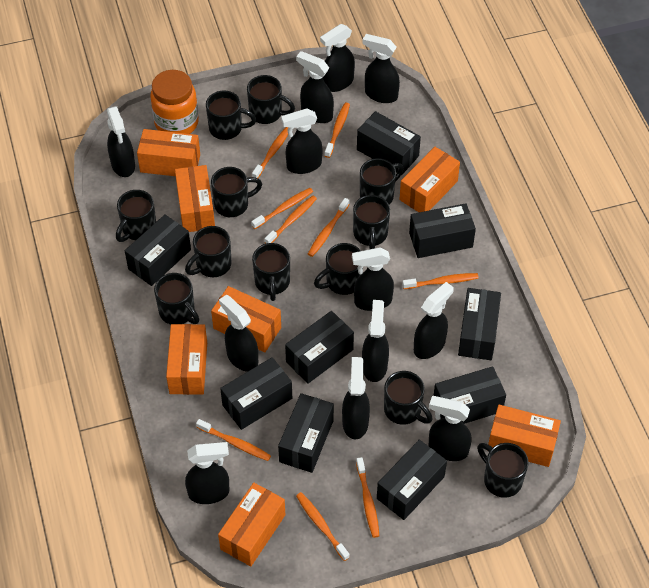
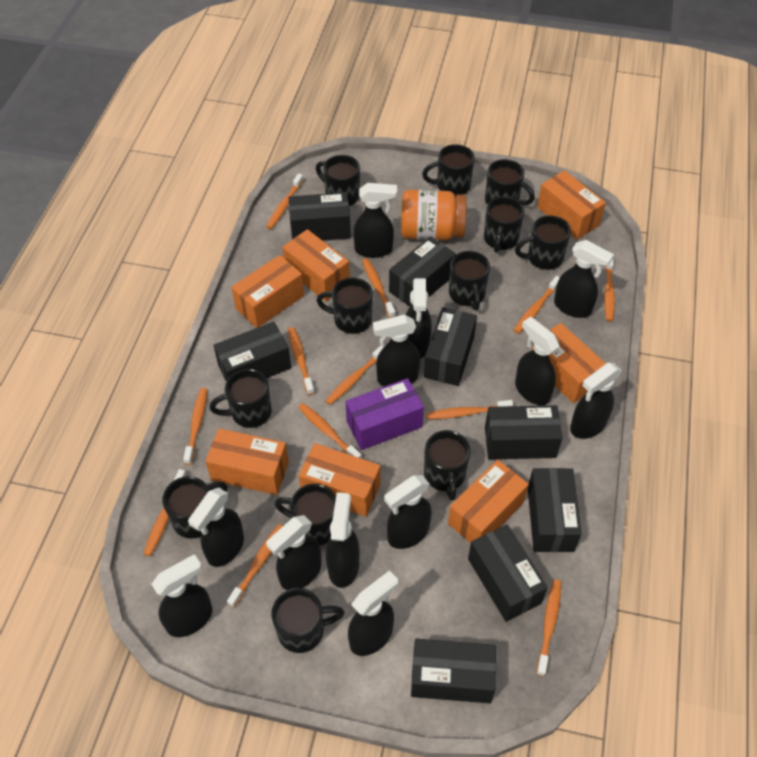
black box: [125,214,191,286] [220,357,292,430] [278,393,334,473] [285,311,354,384] [357,111,421,175] [377,440,447,520] [409,203,476,258] [433,366,506,424] [458,288,501,360] = 9 -> [213,322,291,381] [289,192,351,241] [389,236,456,307] [411,638,496,703] [424,307,477,386] [468,524,548,622] [485,405,562,460] [528,468,582,552] = 8
orange toothbrush: [196,419,271,461] [251,188,313,229] [252,127,289,178] [264,196,317,244] [296,492,350,561] [308,198,350,257] [325,103,350,158] [356,457,379,538] [402,273,479,289] = 9 -> [144,469,187,556] [183,388,207,465] [227,524,283,608] [266,173,303,229] [288,327,314,395] [298,403,362,459] [325,345,384,405] [362,258,396,318] [426,400,513,419] [513,276,560,334] [536,579,561,676] [604,257,615,321] = 12
purple box: none = 0 -> [346,378,424,450] = 1

